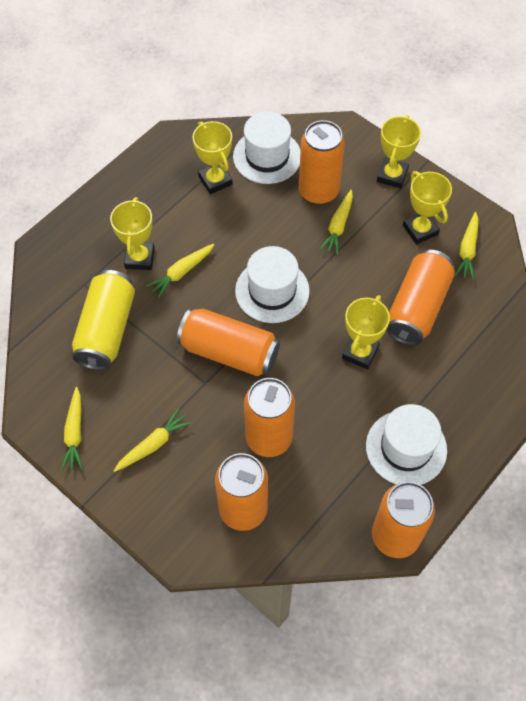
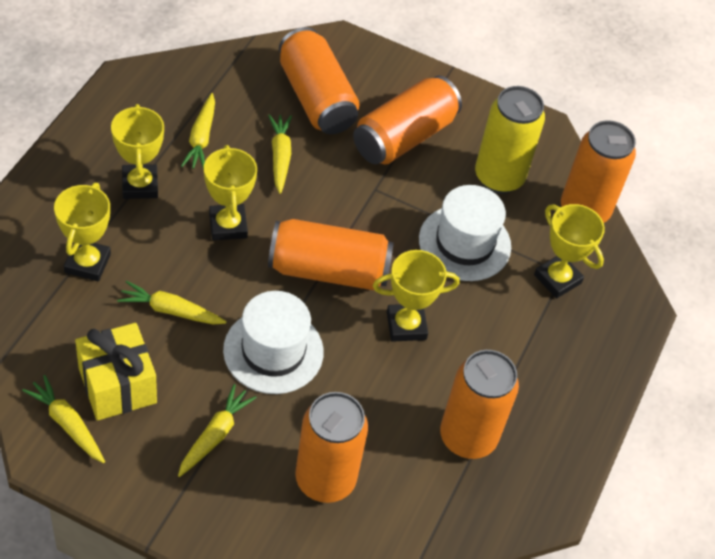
white hat: [233,112,301,184] [235,246,310,323] [366,404,447,485] = 3 -> [223,291,324,394] [419,185,511,281] = 2
yellow gift: none = 0 -> [75,323,157,421] = 1

